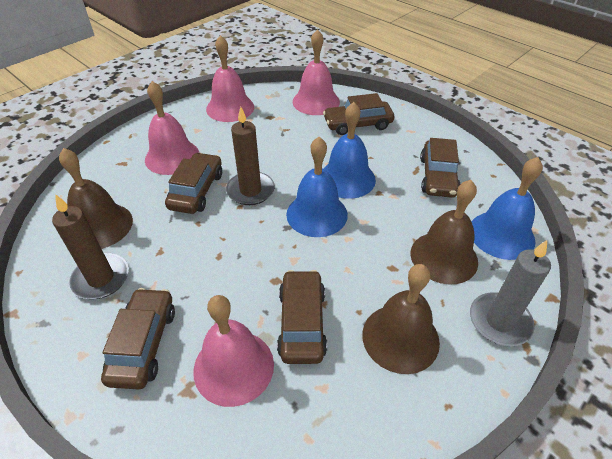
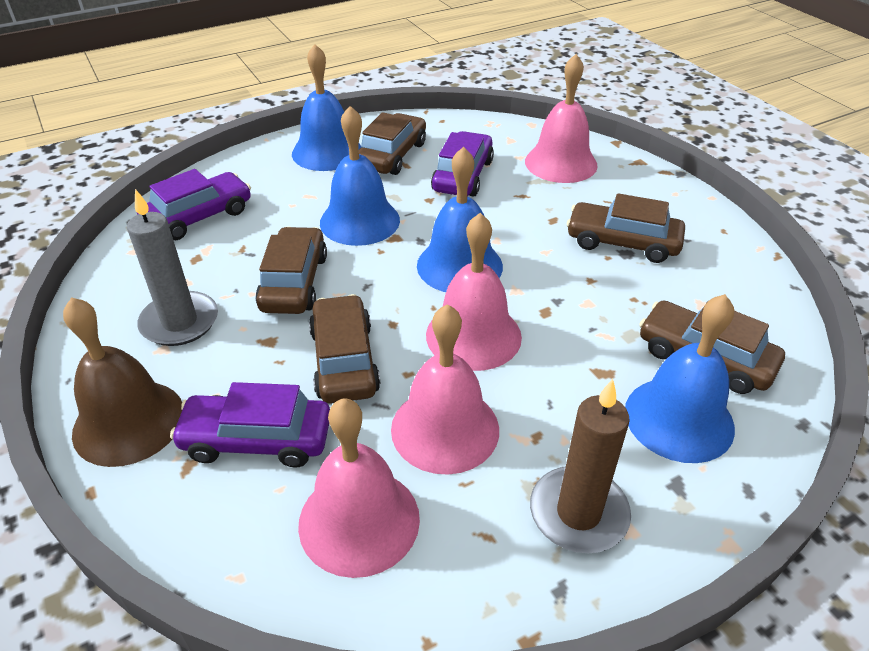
blue bell: [286,137,348,237] [323,102,376,199] [472,157,543,260] = 3 -> [292,44,361,171] [320,106,400,246] [417,147,503,292] [625,294,735,463] = 4
brown bell: [59,148,133,249] [362,264,440,374] [410,180,478,284] = 3 -> [63,297,182,467] = 1
brown candle: [52,194,129,299] [226,107,275,205] = 2 -> [530,379,631,553] = 1
purple car: none = 0 -> [137,169,251,240] [170,382,330,468] [431,131,494,197] = 3

